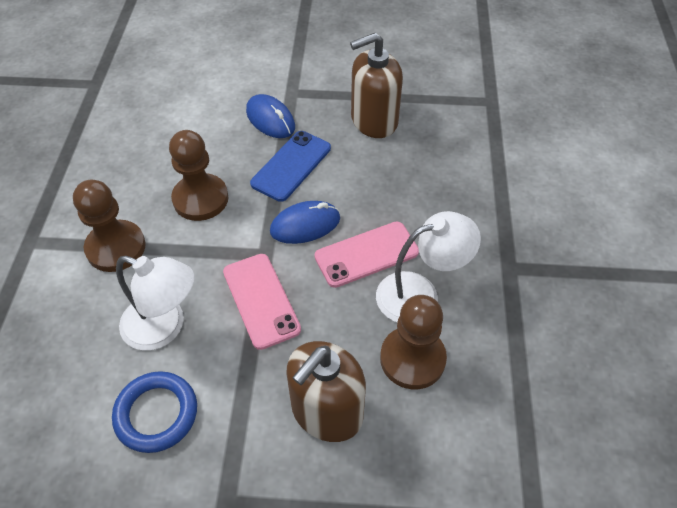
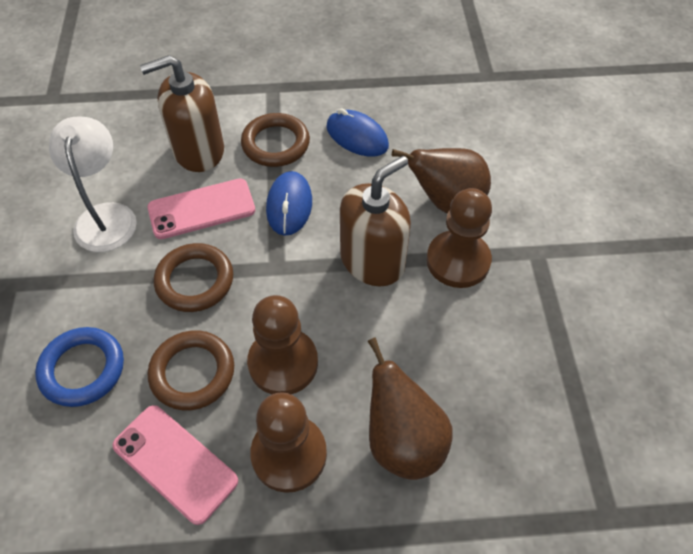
blue phone: [250,131,331,202] = 1 -> none = 0
brown pear: none = 0 -> [368,337,453,480] [392,148,491,214] = 2
brown ring: none = 0 -> [148,330,234,411] [154,243,233,312] [241,113,310,167] = 3
white lamp: [116,256,195,350] [376,211,481,322] = 2 -> [49,117,137,252] = 1

